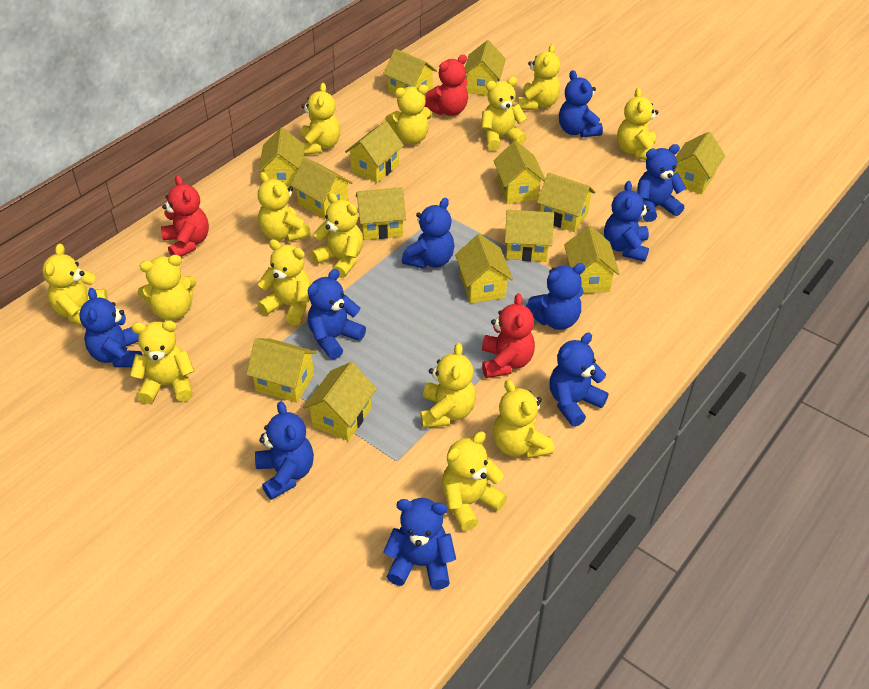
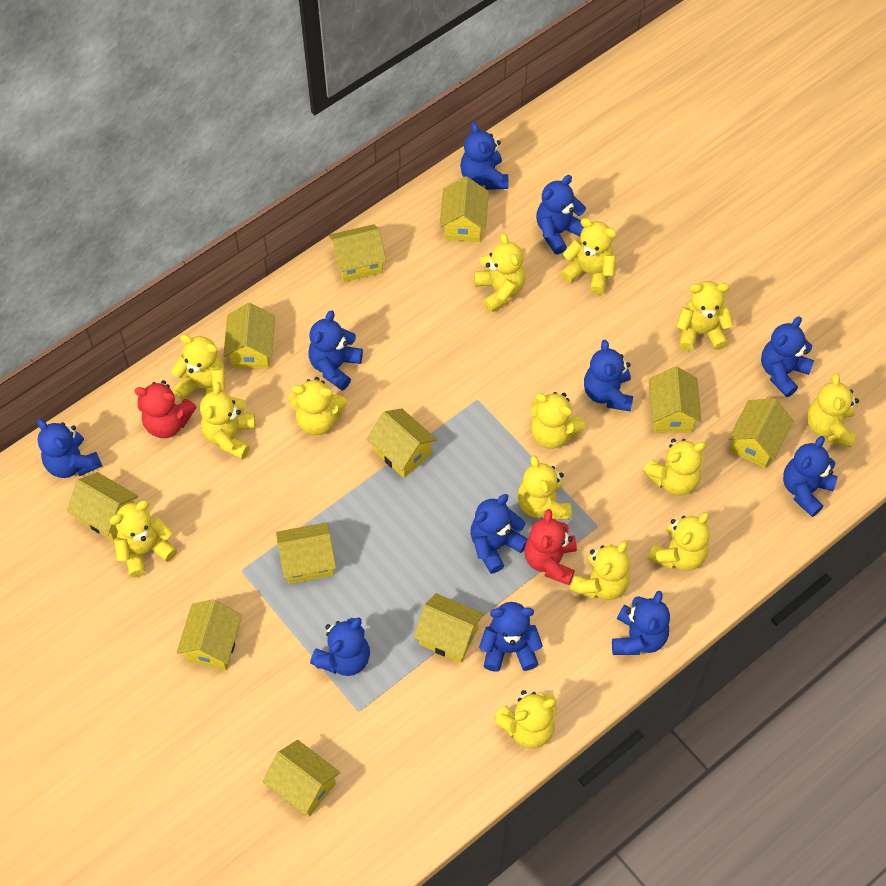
blue teddy bear: [79,288,142,367] [255,401,314,500] [308,269,366,360] [383,498,456,590] [402,198,454,269] [526,263,585,330] [550,333,609,427] [559,70,603,137] [604,181,650,262] [637,144,686,222] = 10 -> [37,419,102,478] [308,310,363,391] [310,617,370,676] [460,122,508,190] [470,494,527,574] [479,602,543,672] [536,175,586,254] [584,340,633,412] [612,591,670,655] [761,317,814,397] [783,436,838,517] = 11
red teddy bear: [161,175,209,257] [425,54,468,116] [482,293,535,378] = 3 -> [135,380,196,438] [524,509,577,585] = 2
yellow house: [246,338,317,403] [259,128,305,189] [291,158,353,220] [303,362,377,441] [345,121,404,183] [356,187,406,240] [383,49,437,96] [455,234,513,303] [465,40,506,95] [493,141,545,204] [505,210,554,262] [537,173,595,232] [564,226,620,293] [673,132,725,194] = 14 -> [67,472,138,541] [177,599,242,670] [223,303,275,369] [262,740,340,817] [276,522,336,584] [329,224,386,282] [367,408,437,478] [413,593,484,663] [440,176,489,242] [649,366,702,433] [728,398,794,468] = 11

